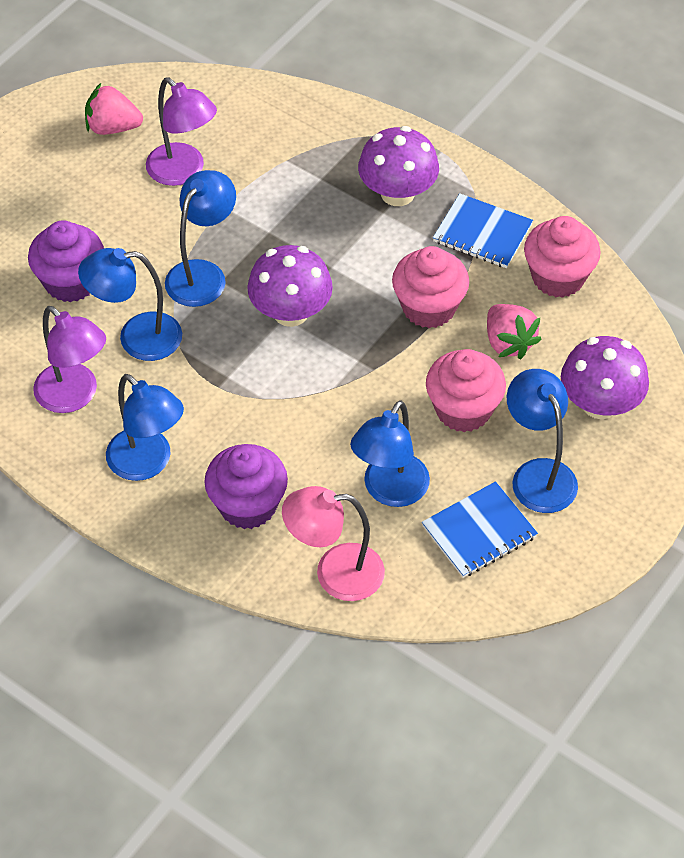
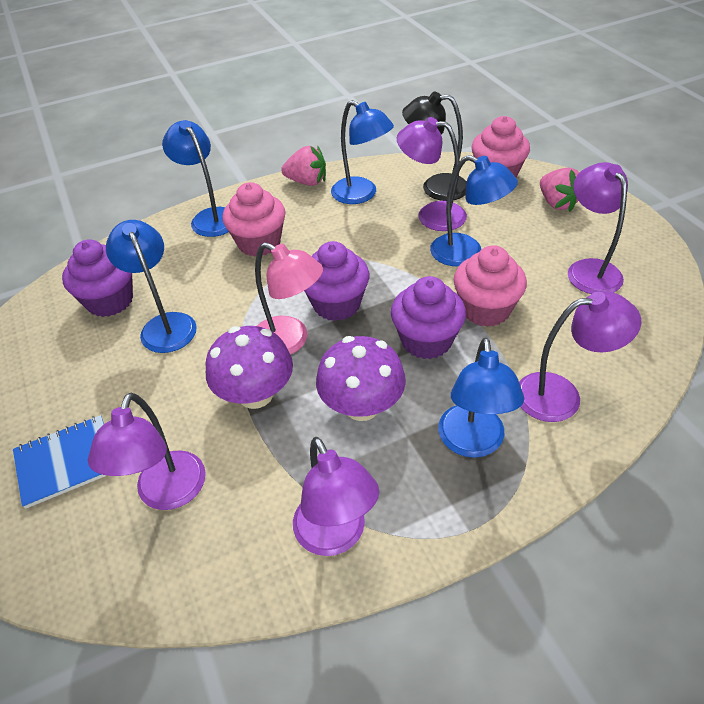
black lamp: none = 0 -> [402,92,467,201] = 1
blue notebook: [422,481,538,578] [433,193,533,268] = 2 -> [13,415,107,509] = 1
purple cupcake: [28,221,104,302] [204,444,288,529] = 2 -> [62,239,133,317] [304,241,370,321] [391,276,466,359] = 3
purple lamp: [33,306,106,413] [146,78,217,186] = 2 -> [88,392,206,510] [293,437,379,556] [397,117,467,231] [519,292,641,422] [568,162,628,294] = 5
purple mushroom: [247,245,333,327] [358,126,439,206] [561,336,649,419] = 3 -> [206,326,293,409] [316,336,406,421] = 2

